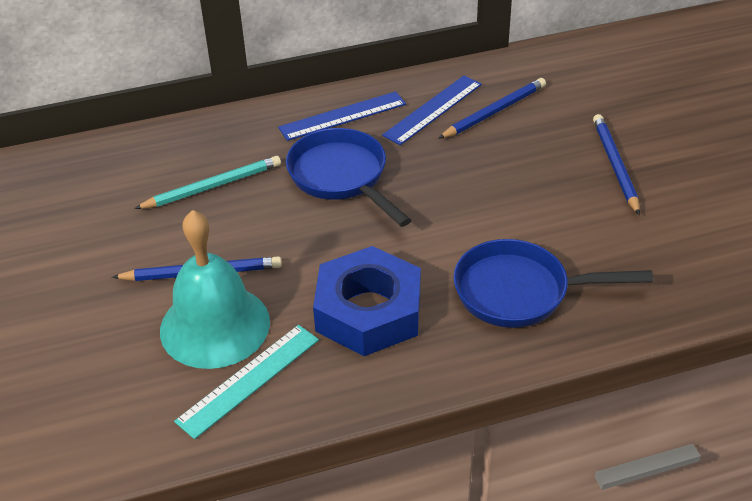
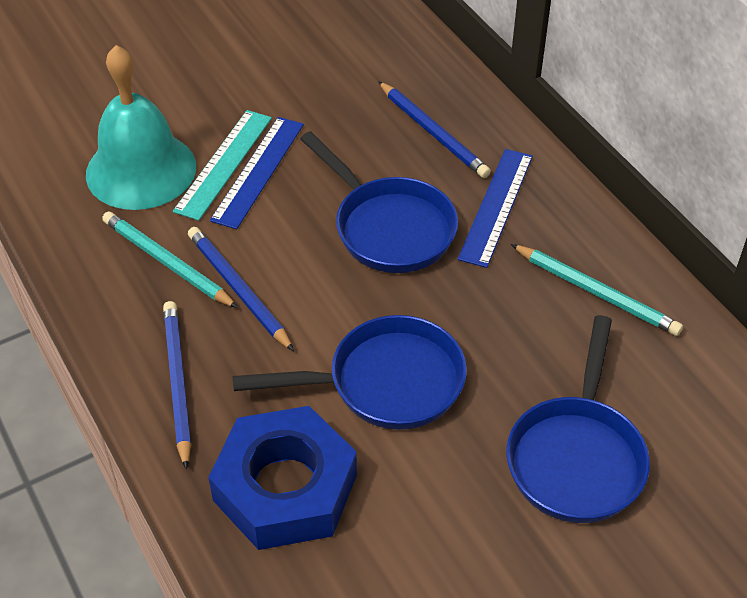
blue pan: [286,128,411,227] [453,239,653,328] = 2 -> [233,315,467,430] [300,131,458,273] [506,315,650,523] = 3
turquoise pencil: [134,156,281,209] = 1 -> [102,212,238,308] [511,244,683,336] = 2

